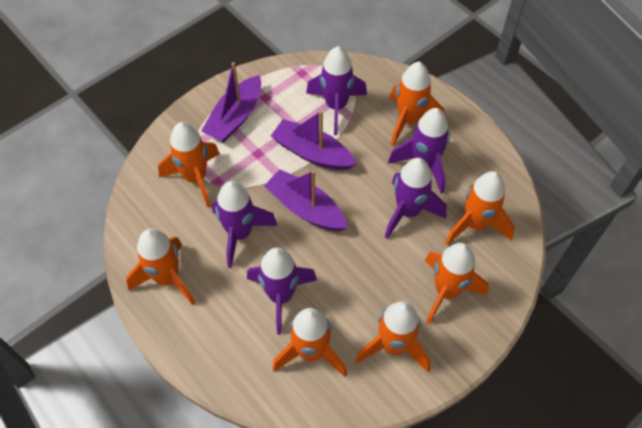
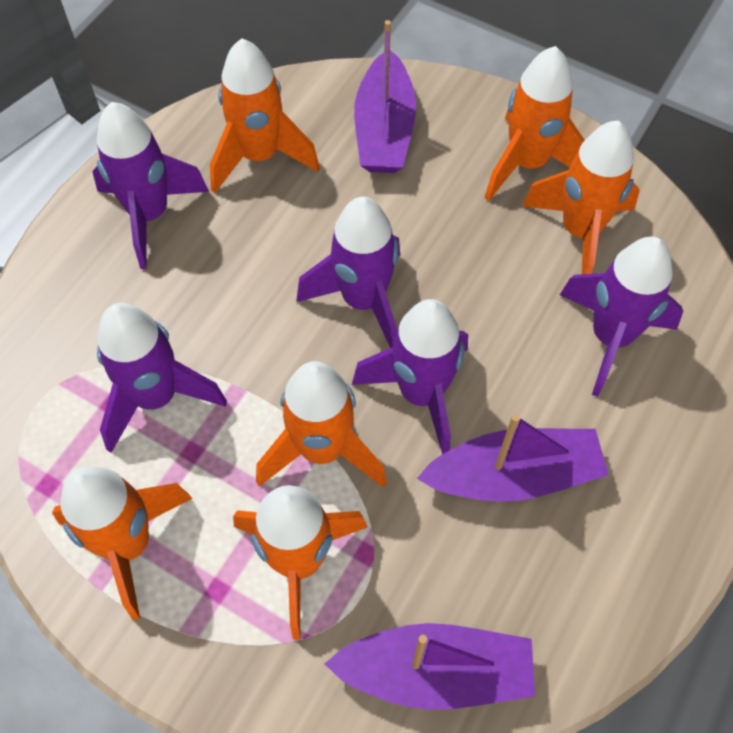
orange rocket: [126,229,195,305] [158,122,220,207] [272,308,347,377] [355,301,430,372] [390,62,445,147] [425,243,488,324] [445,171,515,245] = 7 -> [52,466,192,620] [210,38,320,193] [233,485,368,640] [256,361,387,488] [485,46,585,201] [522,120,640,274] = 6

